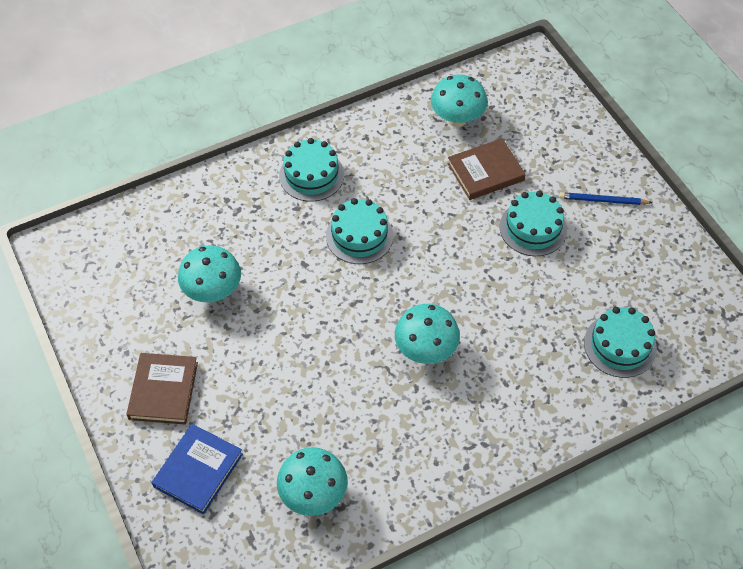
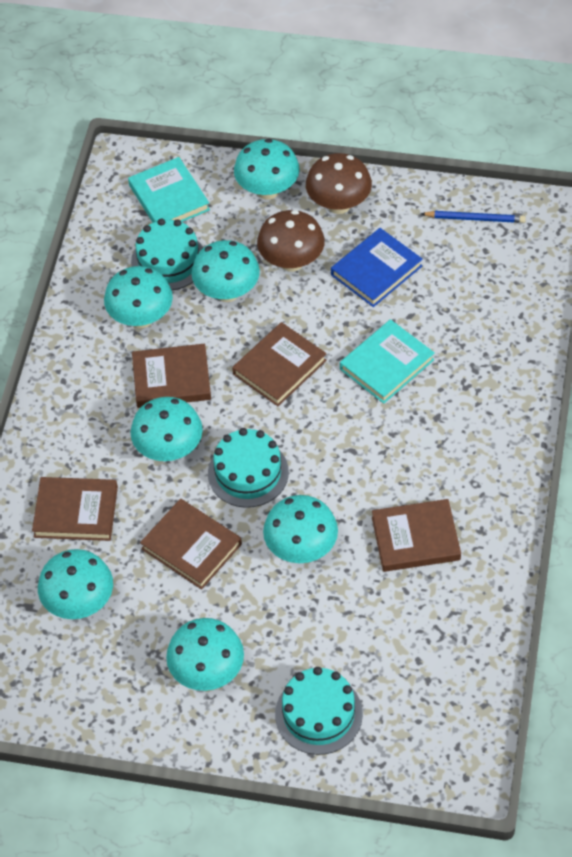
brown book: [126,353,198,425] [447,138,526,200] = 2 -> [32,477,118,541] [132,344,211,408] [140,499,242,590] [232,322,327,406] [372,499,461,572] = 5
brown mushroom: none = 0 -> [257,210,325,272] [306,153,372,214] = 2
turquoise book: none = 0 -> [128,157,210,222] [340,319,435,404] = 2
turquoise cake: [279,138,344,202] [326,198,393,264] [500,191,567,256] [584,307,657,378] = 4 -> [131,219,203,290] [208,428,289,508] [275,667,363,755] = 3
turquoise mushroom: [178,245,241,302] [277,447,348,516] [395,304,460,364] [431,74,488,127] = 4 -> [38,549,113,619] [104,266,173,328] [131,397,203,461] [166,618,244,691] [191,240,260,302] [234,139,299,200] [263,495,338,563] = 7

